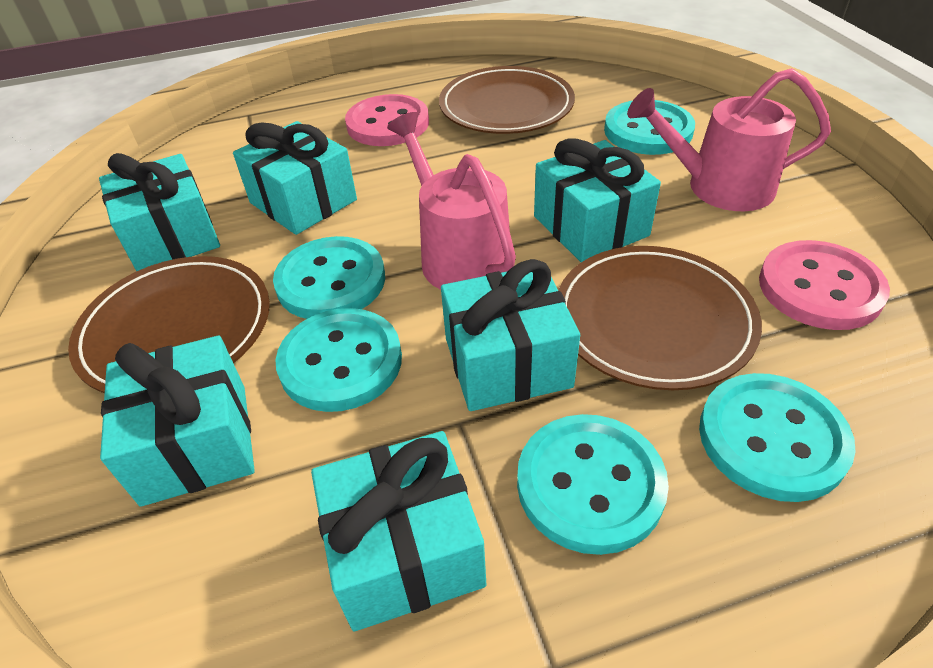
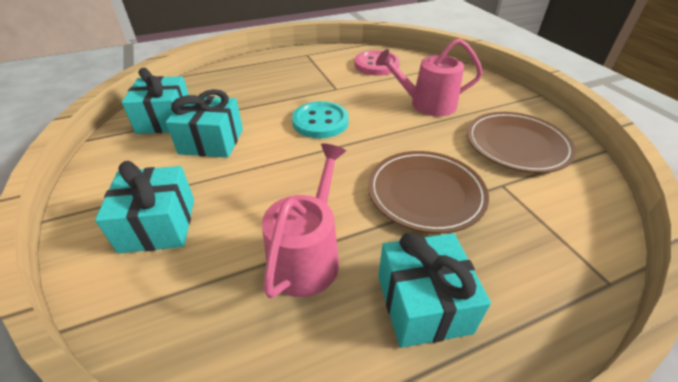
brown plate: [68,256,270,393] [439,66,575,134] [558,246,762,390] = 3 -> [368,151,489,234] [467,112,576,173] = 2
pink button: [345,94,429,146] [759,240,890,330] = 2 -> [354,50,400,76] = 1
turquoise button: [273,236,385,319] [275,308,402,412] [517,414,669,555] [604,100,695,155] [699,373,856,502] = 5 -> [292,101,349,138] = 1
turquoise gift: [99,153,220,271] [100,336,255,507] [233,121,357,235] [311,431,486,631] [441,259,580,411] [534,138,661,262] = 6 -> [95,161,194,254] [122,68,189,134] [166,89,243,158] [378,233,491,348] = 4

